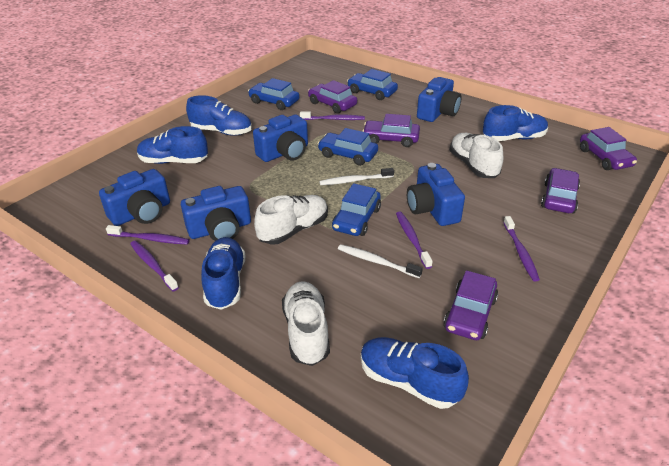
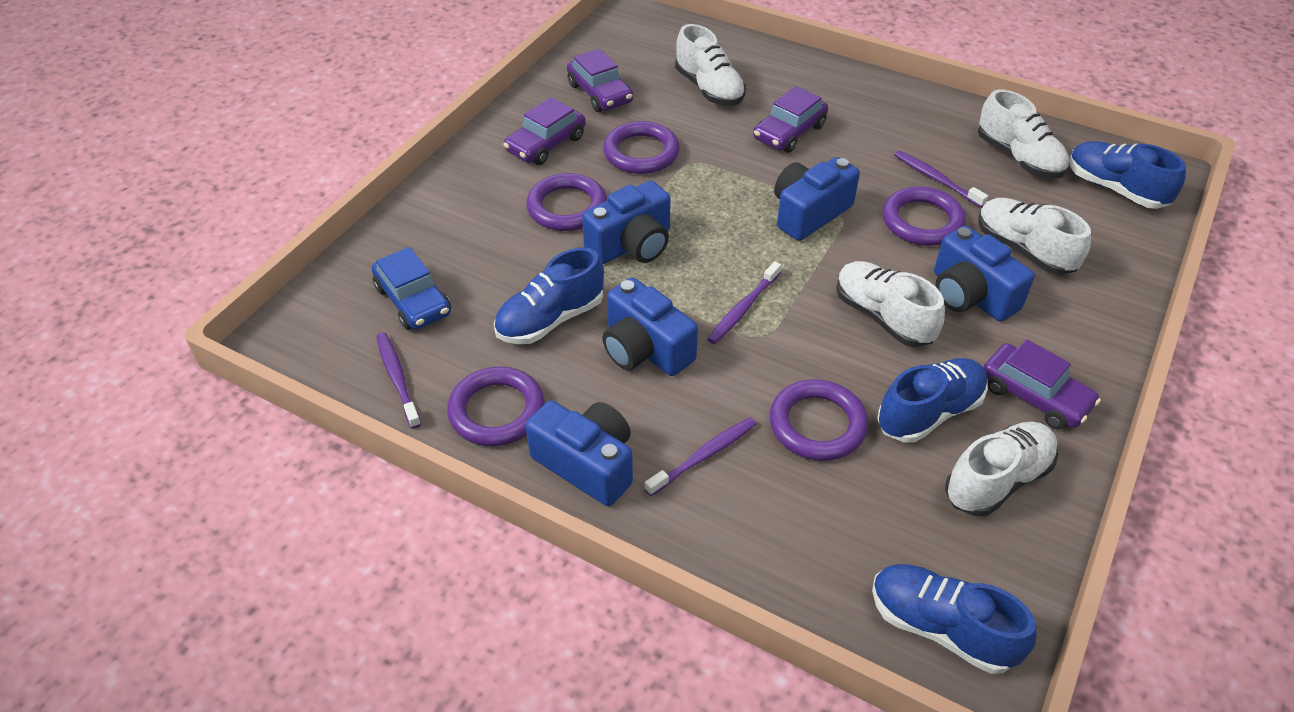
blue car: [248,78,300,110] [318,128,378,166] [332,183,381,236] [347,69,398,100] = 4 -> [372,247,451,330] = 1
blue shoe: [137,126,208,164] [186,95,252,136] [201,237,246,310] [361,337,469,409] [483,105,548,141] = 5 -> [494,247,604,344] [872,564,1037,674] [877,358,988,443] [1069,141,1186,209] = 4
purple car: [308,80,357,113] [362,114,420,147] [443,270,498,340] [541,168,580,214] [580,127,637,170] = 5 -> [503,97,586,165] [567,48,633,112] [753,86,828,153] [983,339,1101,430] = 4
purple ring: none = 0 -> [447,367,545,446] [526,173,607,231] [603,121,680,174] [770,379,868,461] [883,186,966,246] = 5
purple toothbrush: [106,225,190,245] [130,241,179,291] [300,112,365,120] [396,212,433,269] [503,216,540,281] = 5 -> [376,332,421,429] [645,417,756,496] [707,261,781,344] [894,150,988,208] = 4
white shoe: [254,195,328,245] [282,281,330,366] [449,133,503,178] = 3 -> [675,24,746,106] [836,261,945,347] [945,422,1058,516] [978,89,1069,178] [978,198,1091,275] = 5
white toothbrush: [319,168,394,185] [338,244,423,278] = 2 -> none = 0

